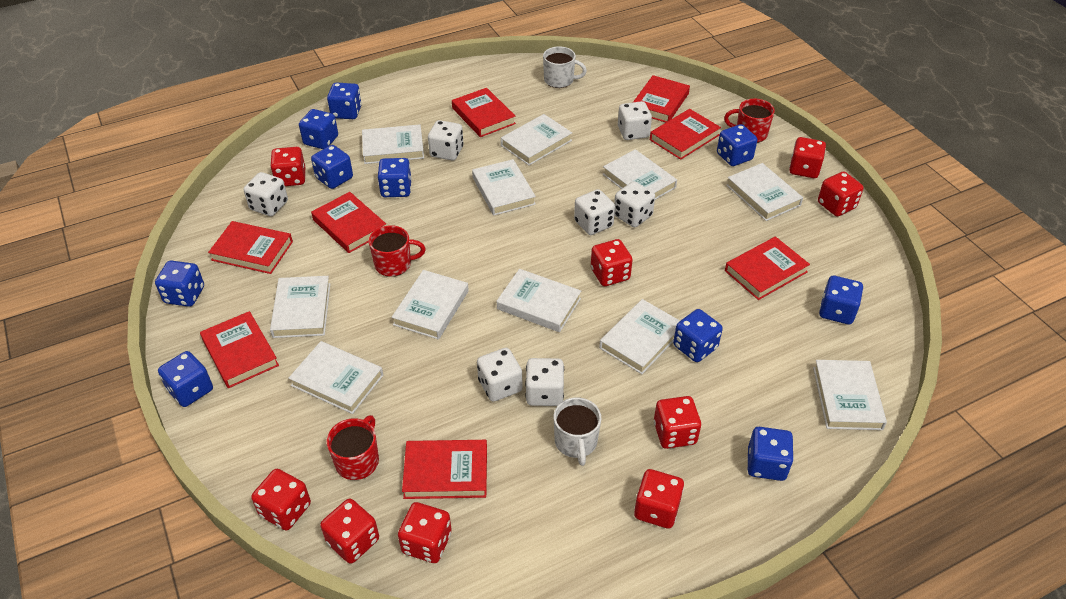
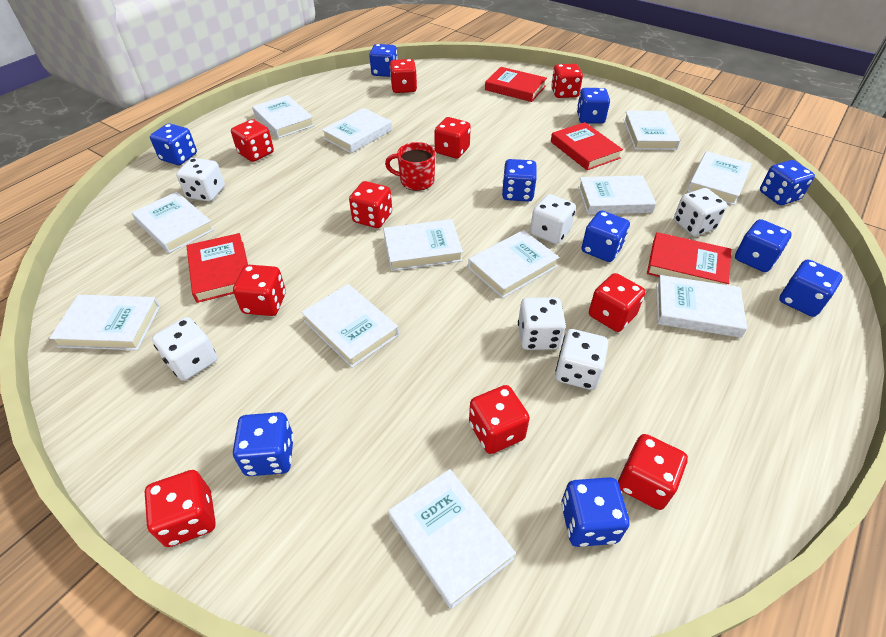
red book: [200,311,279,388] [208,221,293,274] [311,192,386,253] [402,440,487,499] [452,88,516,137] [633,75,690,122] [650,109,721,160] [725,236,810,300] = 8 -> [187,233,248,303] [485,67,547,102] [551,122,623,170] [647,232,731,285] = 4
red dice: [251,469,311,530] [270,147,305,186] [320,498,379,564] [398,502,452,563] [591,239,632,286] [634,469,684,529] [654,396,701,449] [789,137,826,178] [818,171,864,216] = 9 -> [145,470,216,547] [231,119,274,162] [233,265,286,316] [349,181,392,228] [390,59,417,93] [434,117,471,159] [469,385,530,454] [551,64,583,98] [589,273,645,332] [618,434,688,510] = 10
red mug: [326,415,379,480] [369,225,426,277] [724,99,775,143] = 3 -> [385,142,436,191] = 1
white book: [270,276,330,338] [288,341,383,414] [362,124,424,164] [392,270,469,340] [472,159,536,216] [497,269,581,332] [501,114,572,165] [599,299,680,374] [603,149,677,200] [726,163,803,221] [813,360,887,430] = 11 -> [49,295,160,350] [132,192,214,253] [252,95,315,138] [301,284,399,368] [322,108,392,153] [383,219,463,271] [388,469,516,609] [468,230,559,298] [578,175,656,215] [623,111,680,150] [656,275,747,338] [687,151,752,205] = 12
white dice: [244,172,288,216] [428,120,463,161] [477,348,522,402] [525,358,564,406] [574,189,615,235] [614,181,655,227] [618,101,652,140] = 7 -> [152,317,217,381] [176,158,225,202] [518,297,566,350] [530,194,576,244] [555,329,608,390] [674,188,727,236] = 6
white mug: [543,46,587,88] [554,397,601,466] = 2 -> none = 0

